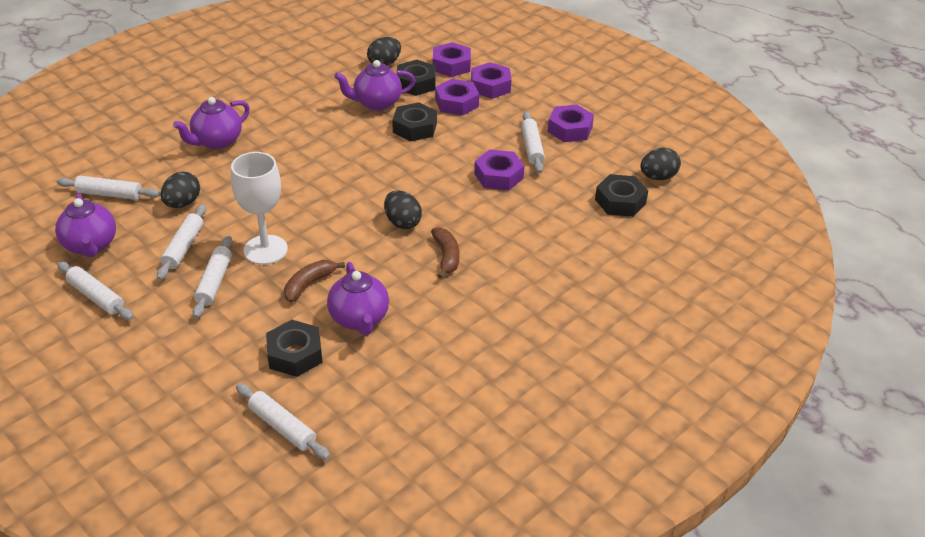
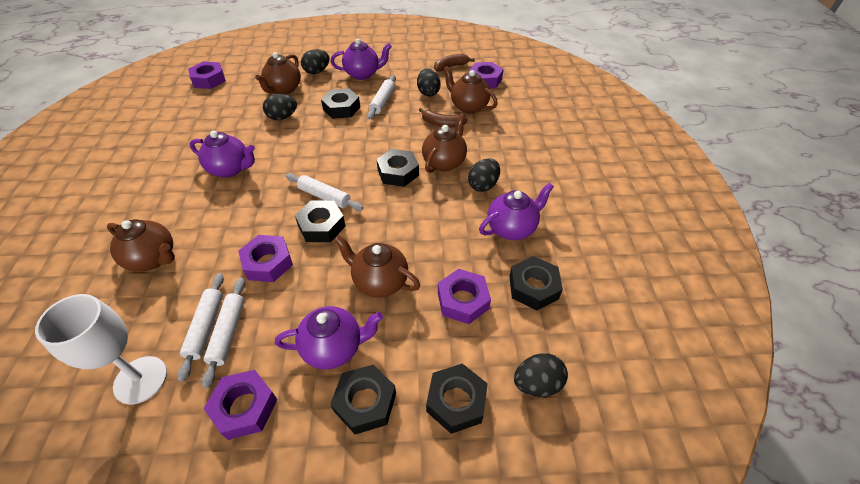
black egg: [161,172,200,208] [367,37,401,66] [384,191,422,229] [640,148,681,180] = 4 -> [263,94,297,120] [301,49,329,74] [417,69,441,96] [468,158,500,192] [514,353,568,397] = 5
black nut: [266,320,323,377] [392,102,437,141] [397,60,436,96] [595,174,648,217] = 4 -> [295,201,346,242] [321,88,360,119] [330,365,396,434] [376,149,419,187] [426,363,488,434] [509,256,563,310] = 6
brown teapot: none = 0 -> [107,219,175,272] [255,52,301,94] [334,235,420,298] [422,113,467,173] [443,66,498,114] = 5
white rolling pin: [57,176,160,200] [57,261,133,320] [157,204,206,280] [192,236,233,318] [236,383,330,460] [521,112,545,173] = 6 -> [177,273,224,382] [202,278,245,388] [286,173,363,211] [367,75,396,120] = 4

